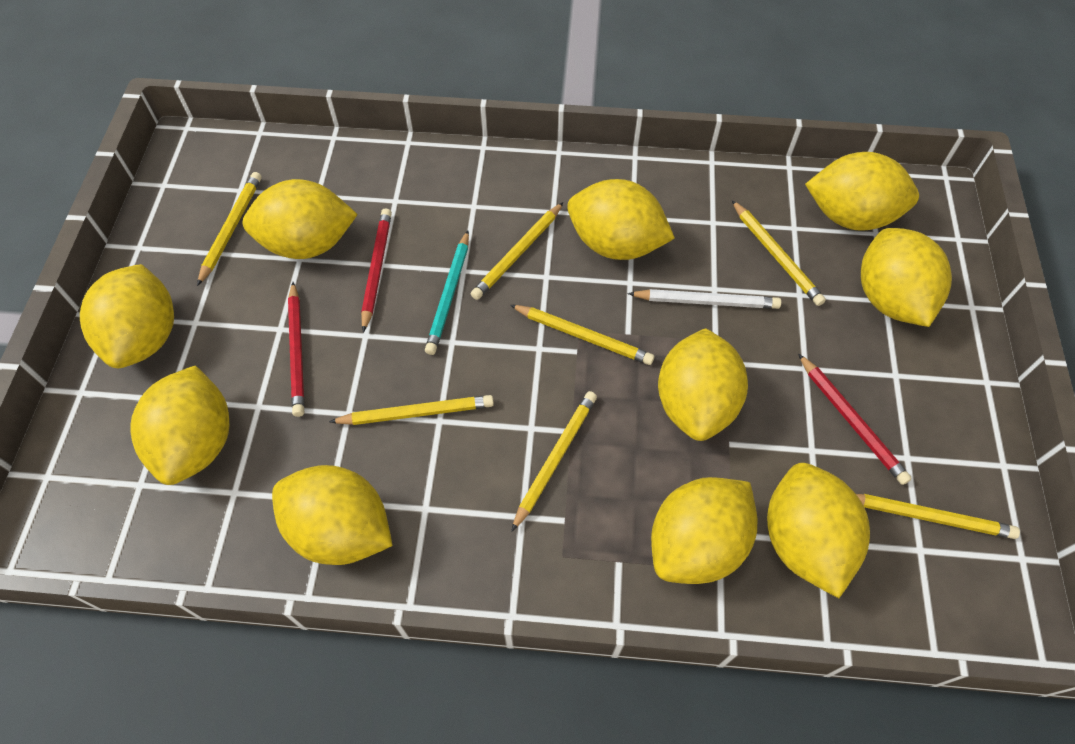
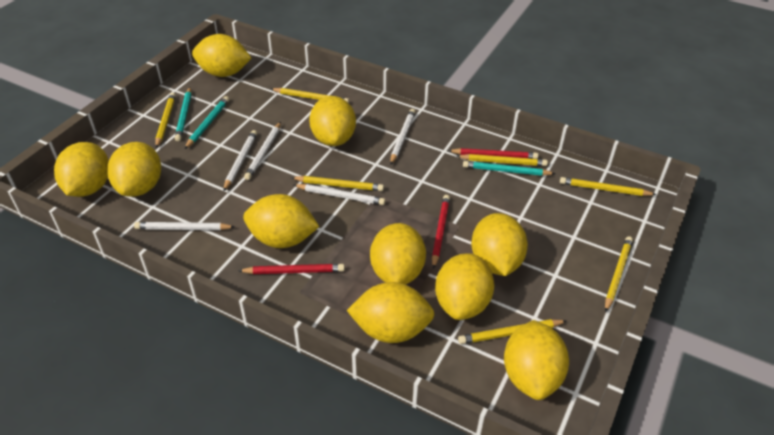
turquoise pencil: [425,231,469,355] = 1 -> [175,87,191,141] [185,96,229,149] [463,161,556,176] = 3
white pencil: [628,289,781,309] = 1 -> [134,222,235,230] [223,130,257,192] [244,122,281,180] [294,184,385,205] [390,109,415,165] = 5

